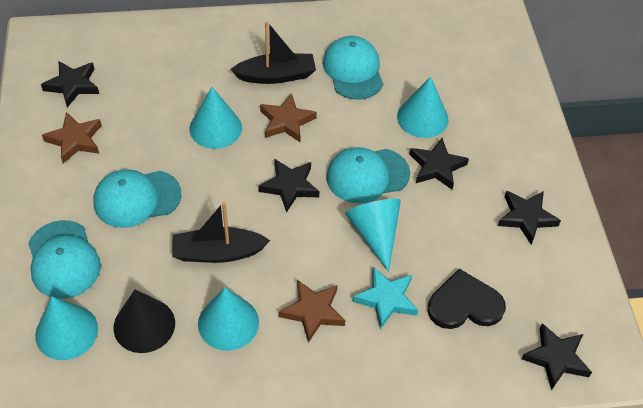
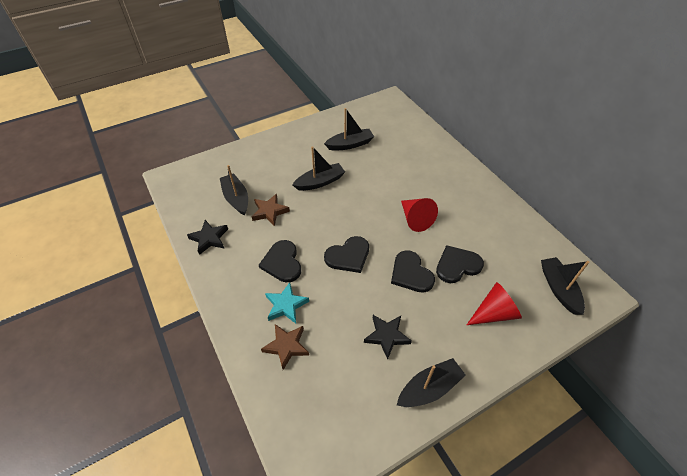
black boat: [172,202,271,263] [231,21,316,84] = 2 -> [220,165,248,215] [292,146,345,191] [324,108,374,151] [397,358,466,407] [541,257,589,315] = 5
black cone: [113,289,175,353] = 1 -> none = 0
black heart: [428,269,506,329] = 1 -> [259,240,301,282] [324,236,369,273] [391,250,435,293] [436,245,484,283] = 4
black star: [41,61,99,107] [259,159,320,213] [409,138,469,189] [498,191,561,245] [521,323,592,390] = 5 -> [187,220,228,255] [364,315,412,360] = 2
brown star: [42,112,102,163] [260,93,317,142] [279,280,345,343] = 3 -> [252,194,290,226] [261,324,309,370] = 2
red cone: none = 0 -> [401,198,438,232] [467,282,522,325] = 2
turquoise cap: [28,220,101,299] [94,169,181,228] [323,36,383,100] [326,147,410,203] = 4 -> none = 0
turquoise cone: [35,296,98,360] [190,87,242,149] [198,287,259,351] [345,199,401,272] [397,76,448,138] = 5 -> none = 0

